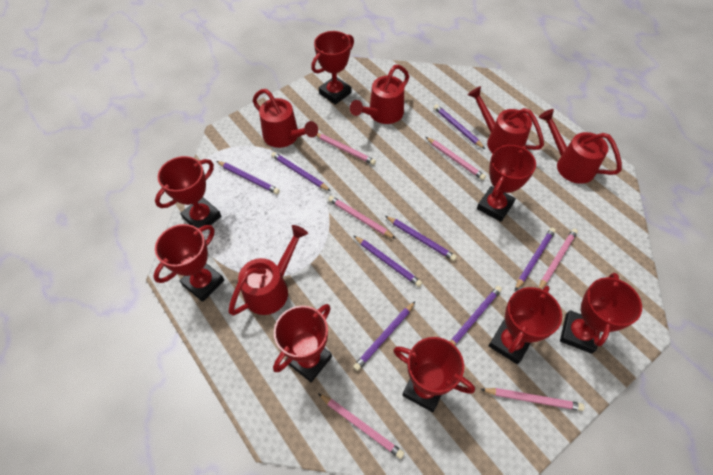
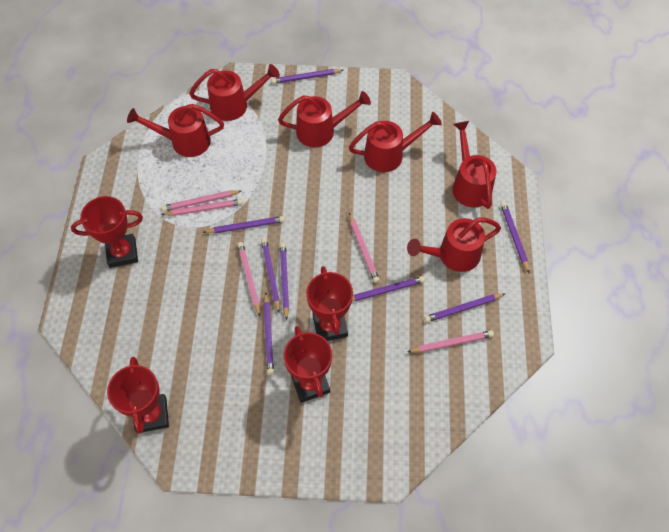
pink pencil: [316,133,376,165] [318,393,404,459] [328,196,396,239] [426,137,486,180] [481,388,584,411] [539,228,578,289] = 6 -> [161,190,241,212] [161,199,243,216] [237,242,260,316] [349,213,380,283] [407,330,494,353] = 5
red trophy: [153,224,224,302] [155,156,221,228] [273,304,332,382] [311,31,354,105] [393,337,475,412] [477,145,536,222] [489,286,562,364] [560,273,642,354] = 8 -> [71,196,143,268] [107,357,169,434] [284,326,332,403] [306,266,353,341] = 4
red watering can: [228,225,308,315] [253,89,318,148] [350,65,409,124] [468,86,544,153] [539,109,622,184] = 5 -> [127,104,224,157] [189,64,280,121] [278,91,371,147] [349,112,442,172] [407,217,501,272] [452,121,496,209] = 6

